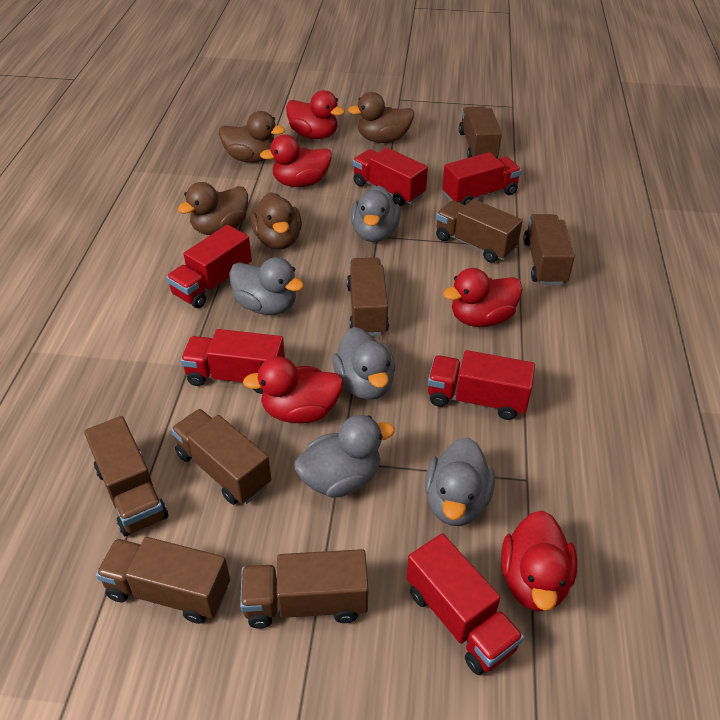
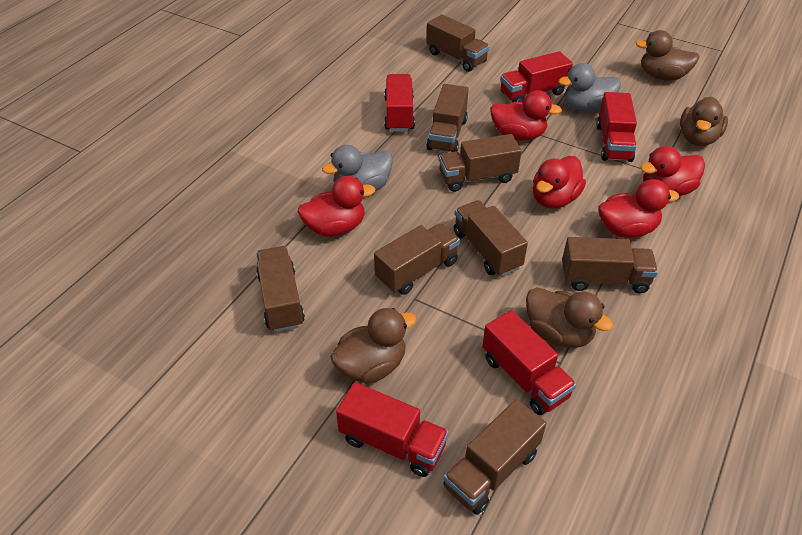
grey duck: [229,257,304,315] [294,415,395,498] [332,327,395,400] [351,185,401,242] [425,438,495,526] = 5 -> [322,145,393,191] [558,63,621,112] = 2
red truck: [166,225,252,308] [180,329,285,394] [353,148,428,206] [406,533,524,675] [428,350,535,420] [442,152,522,205] = 6 -> [336,382,449,477] [384,74,415,132] [482,310,576,415] [500,51,573,103] [596,92,637,162] = 5

